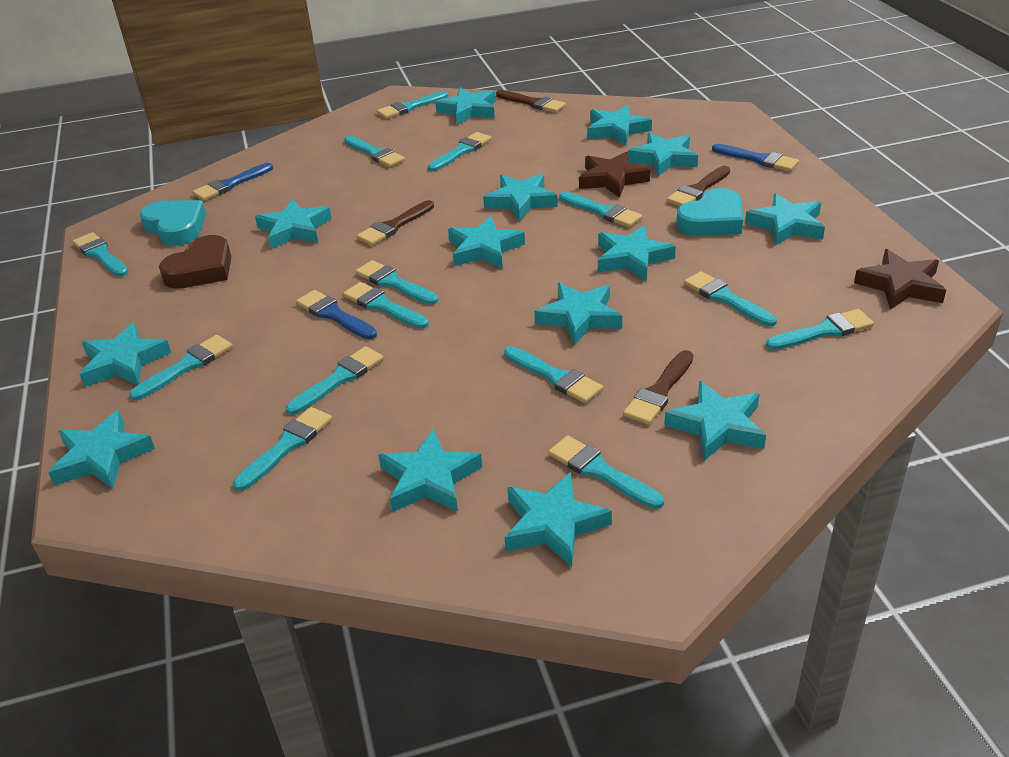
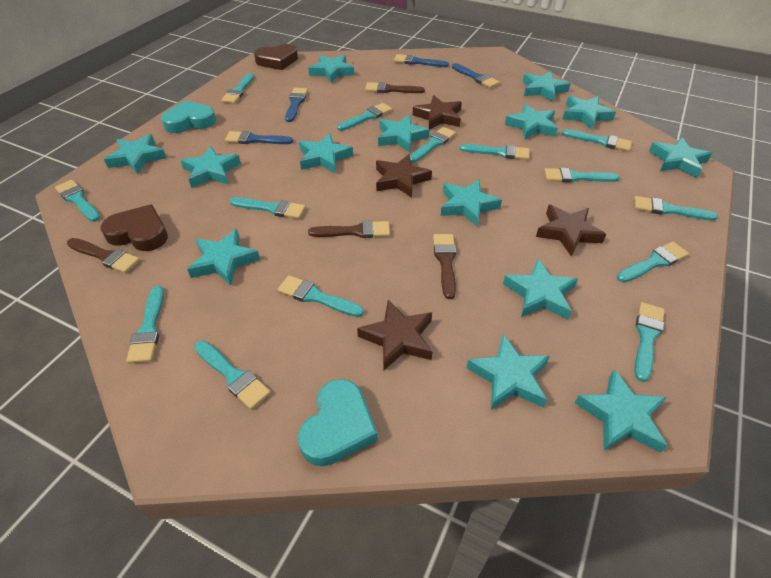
blue brush: [192,163,273,201] [296,290,377,339] [712,144,799,172] = 3 -> [225,131,293,144] [285,88,308,122] [394,54,449,67] [452,63,500,88] = 4
brown heart: [159,235,231,289] = 1 -> [100,204,168,251] [254,44,298,70] = 2
brown star: [579,152,650,198] [854,249,946,309] = 2 -> [357,300,432,370] [376,154,432,198] [413,95,462,129] [536,205,606,256] = 4

